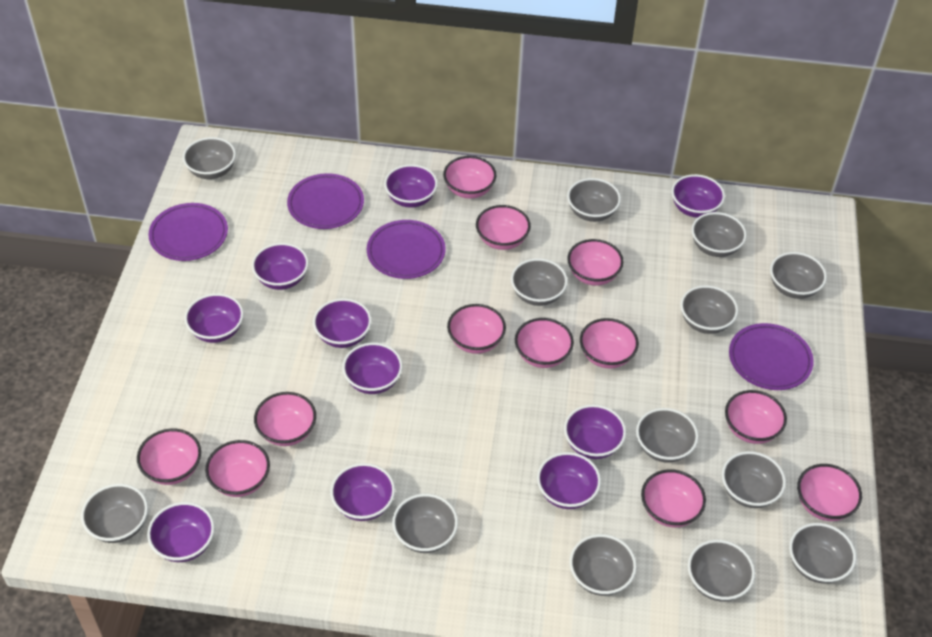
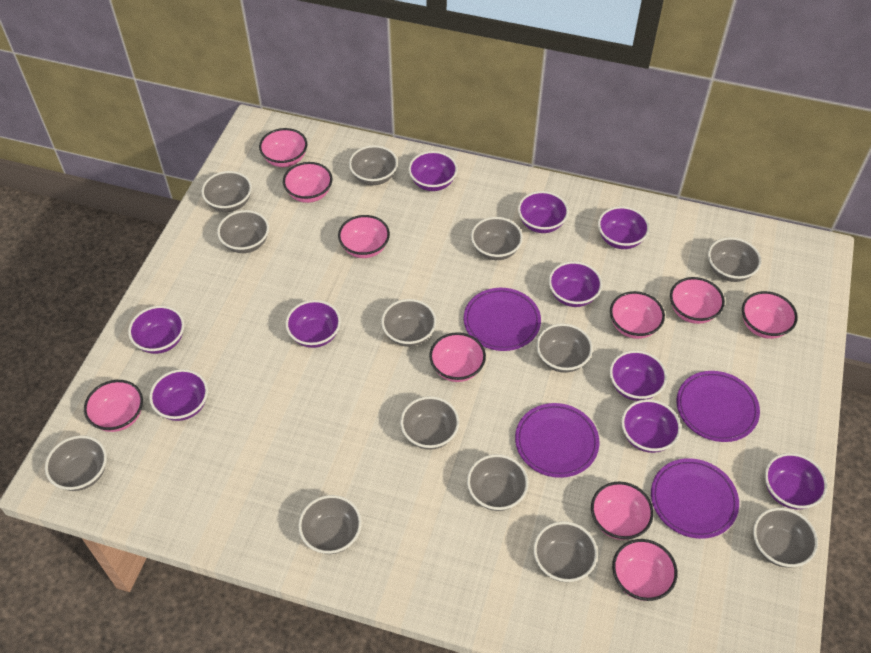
pink bowl: [137,428,201,485] [205,440,270,497] [254,392,316,446] [443,156,496,199] [447,304,506,354] [476,205,531,250] [515,318,574,368] [567,239,624,286] [580,318,639,369] [641,469,706,527] [725,390,787,444] [797,464,862,521] = 12 -> [84,380,143,432] [259,128,308,167] [283,162,332,203] [338,215,390,258] [429,332,486,382] [591,481,654,540] [610,291,665,339] [612,539,678,601] [670,277,725,324] [742,291,797,339] = 10

